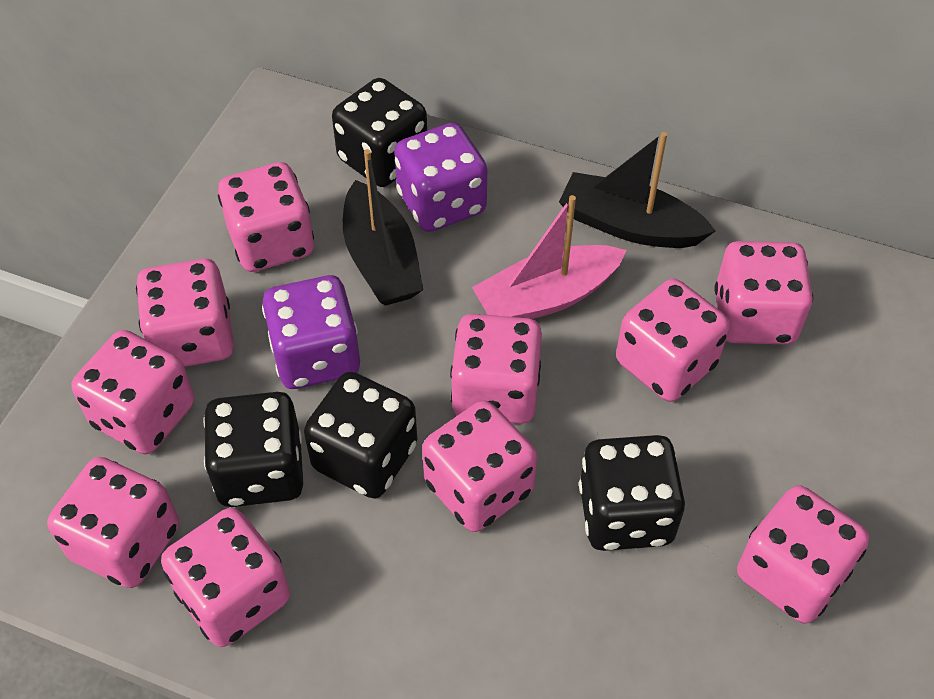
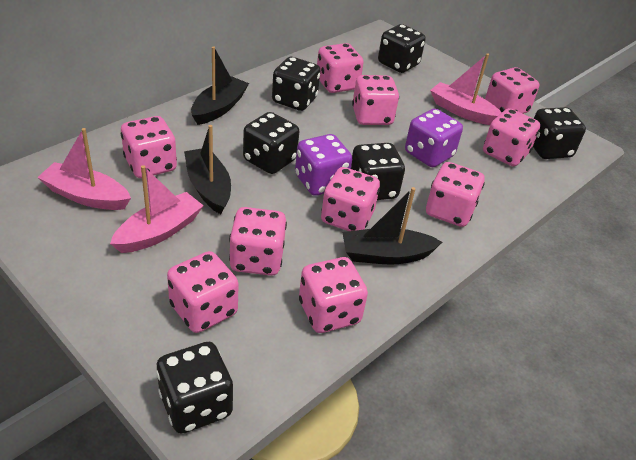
black boat: [343,149,423,306] [559,132,715,248] = 2 -> [184,125,231,214] [191,46,249,125] [342,187,442,265] = 3
black dice: [203,392,303,507] [304,372,417,499] [332,78,427,187] [579,435,685,551] = 4 -> [156,342,233,434] [243,112,299,174] [272,57,321,111] [351,143,405,200] [378,24,426,73] [533,107,586,159] = 6
pink boat: [472,195,627,319] = 1 -> [37,128,131,210] [110,165,204,253] [430,53,502,125] = 3

